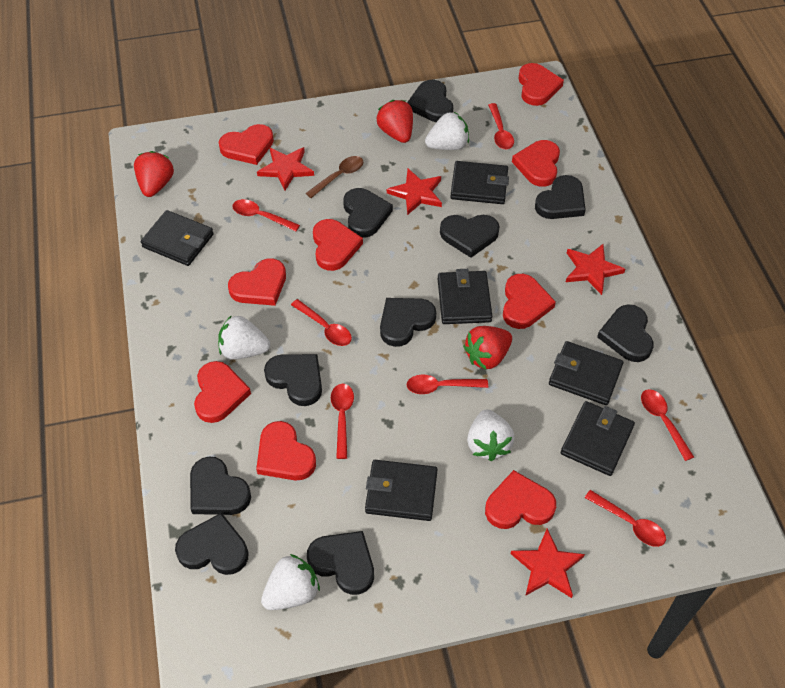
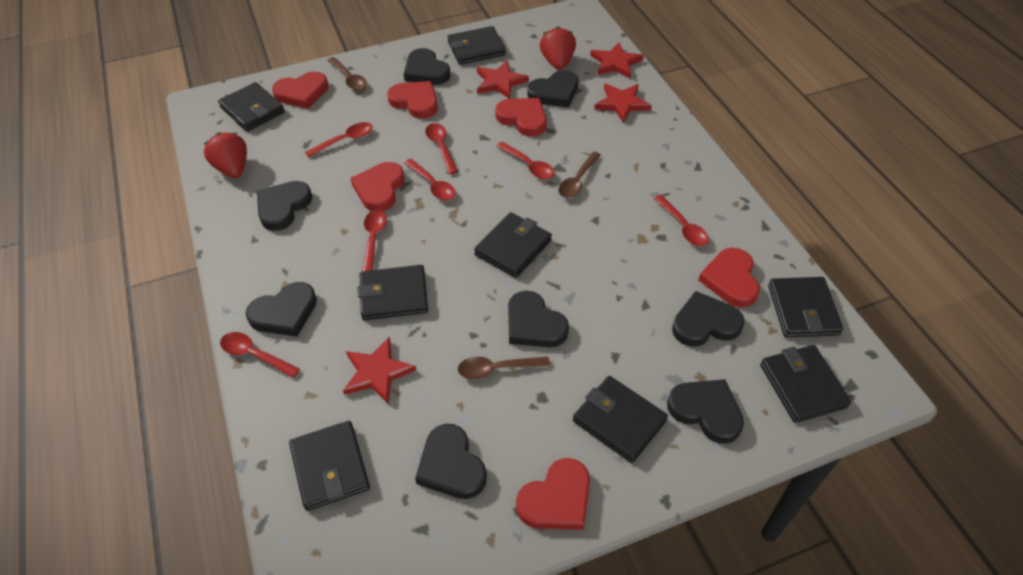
black heart: [175,513,249,575] [190,456,251,515] [264,354,322,406] [307,531,374,595] [343,188,393,238] [380,298,436,347] [407,80,453,122] [440,215,500,258] [535,175,586,219] [597,304,654,362] = 10 -> [246,282,317,337] [257,181,312,231] [404,48,450,85] [415,424,487,499] [508,291,569,347] [527,70,579,107] [667,379,744,444] [672,291,745,346] = 8
black wallet: [141,210,214,266] [365,460,437,521] [438,269,492,324] [450,161,509,204] [549,341,623,405] [561,401,635,476] = 6 -> [218,82,285,132] [289,421,370,511] [357,265,428,320] [447,26,506,65] [474,212,552,278] [573,376,668,463] [760,345,851,423] [768,277,843,338] = 8
brown spoon: [306,156,363,198] = 1 -> [327,57,367,90] [458,357,550,379] [558,152,601,198] = 3
red heart: [194,361,251,423] [219,124,274,165] [228,259,286,306] [256,421,316,480] [313,219,363,271] [485,470,556,529] [503,274,556,329] [512,140,560,187] [518,63,564,106] = 9 -> [272,71,328,109] [350,162,405,211] [387,81,438,119] [495,98,547,136] [516,458,590,530] [699,248,760,308] = 6
red strawberry: [134,151,174,197] [377,100,413,143] [463,326,512,370] = 3 -> [204,132,247,178] [540,26,576,70] = 2
white strawberry: [218,315,270,360] [261,554,320,610] [425,112,469,150] [467,409,515,461] = 4 -> none = 0

